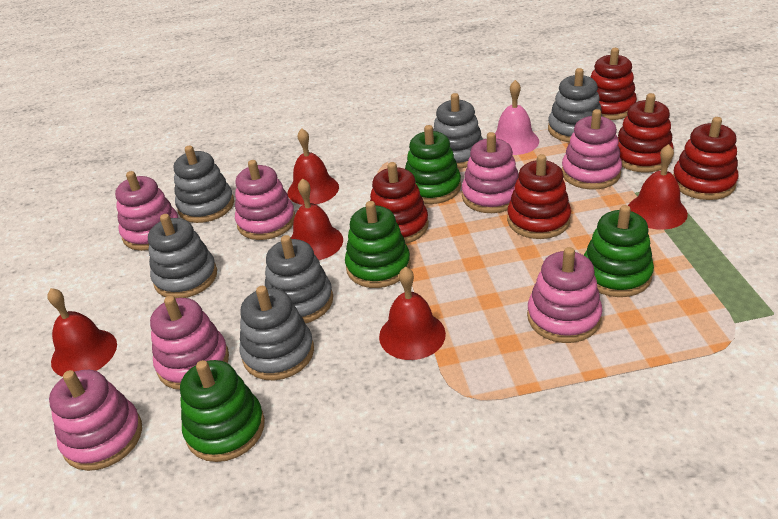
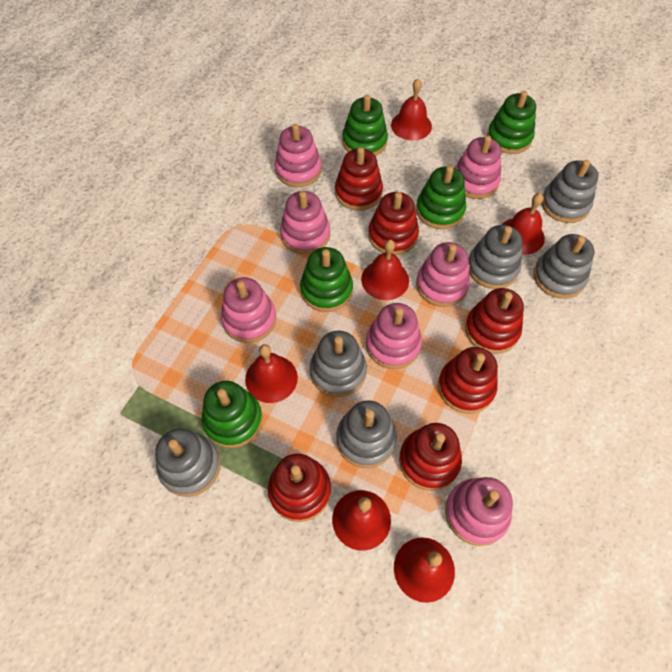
green stacking toy: [180,360,265,462] [345,201,411,288] [405,125,461,204] [584,205,654,297] = 4 -> [202,381,263,448] [300,247,353,312] [342,95,388,156] [416,166,466,229] [487,91,536,154] = 5
pink bell: [495,80,539,155] = 1 -> none = 0
red bell: [47,288,117,377] [288,128,339,205] [291,178,343,260] [379,267,446,360] [628,144,688,230] = 5 -> [245,344,298,403] [332,490,391,551] [361,240,409,300] [391,78,432,141] [394,537,455,603] [502,193,545,255] = 6
red stacking toy: [370,162,429,244] [507,154,571,239] [591,48,637,120] [618,93,674,172] [673,117,738,200] = 5 -> [268,454,331,522] [335,147,383,211] [368,192,419,255] [399,423,462,491] [438,347,498,414] [465,288,524,354] = 6

